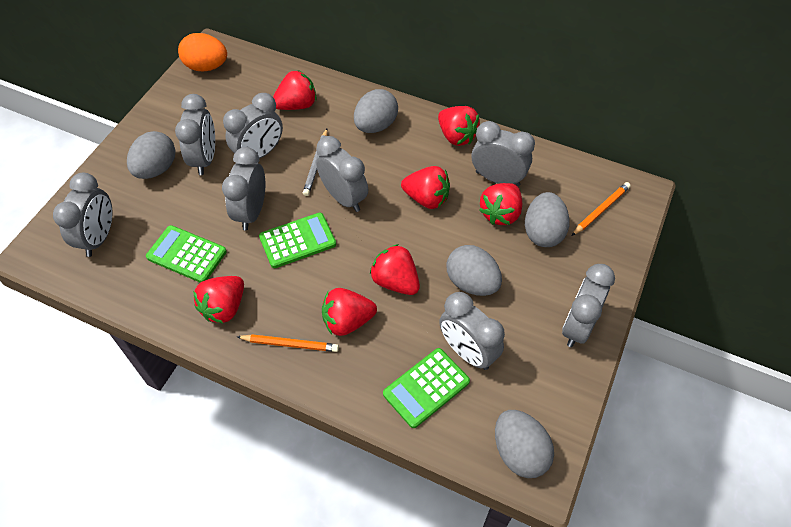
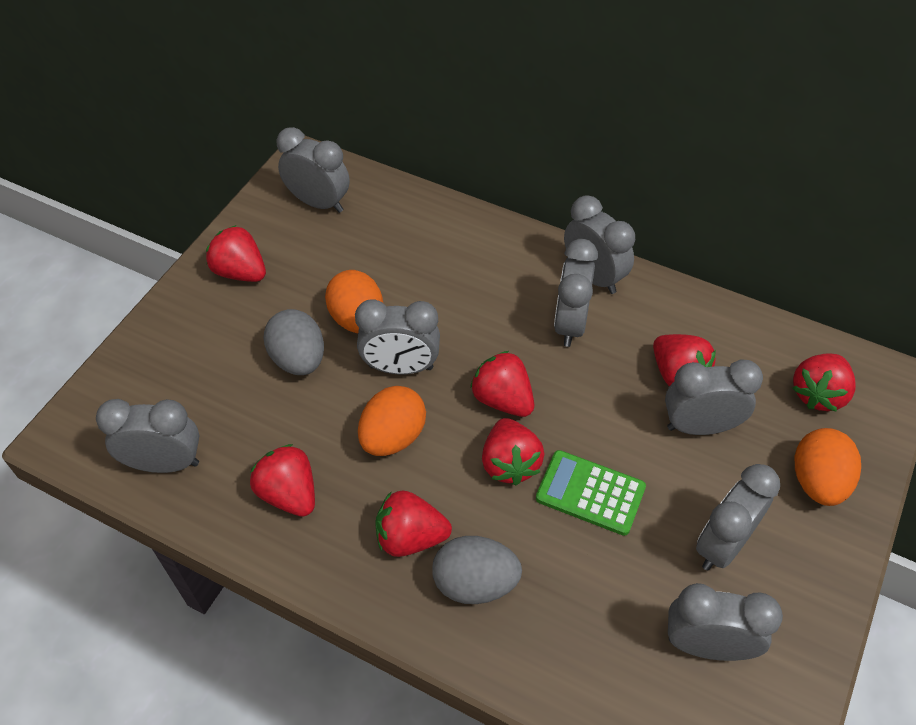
green calculator: [146,225,227,283] [259,212,336,268] [383,348,470,428] = 3 -> [536,450,646,536] = 1
grey egg: [127,131,176,179] [354,89,398,133] [446,245,502,296] [495,410,554,478] [525,192,570,247] = 5 -> [264,309,324,375] [432,536,522,604] = 2
grey pencil: [303,129,328,196] = 1 -> none = 0
orange egg: [178,33,227,71] = 1 -> [325,270,383,333] [358,386,426,456] [794,428,861,506] = 3
orange pencil: [237,334,339,352] [572,182,631,236] = 2 -> none = 0

